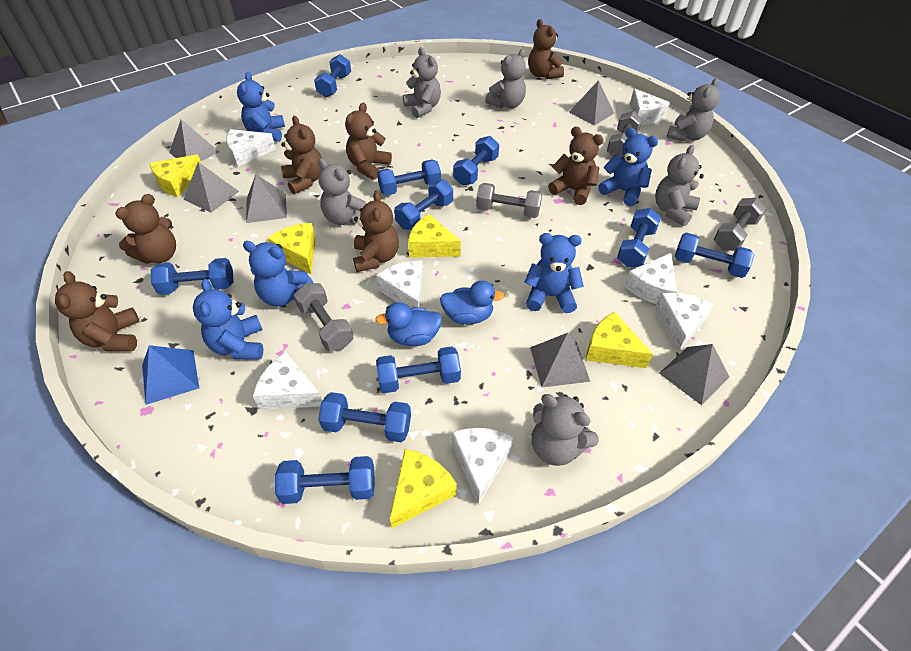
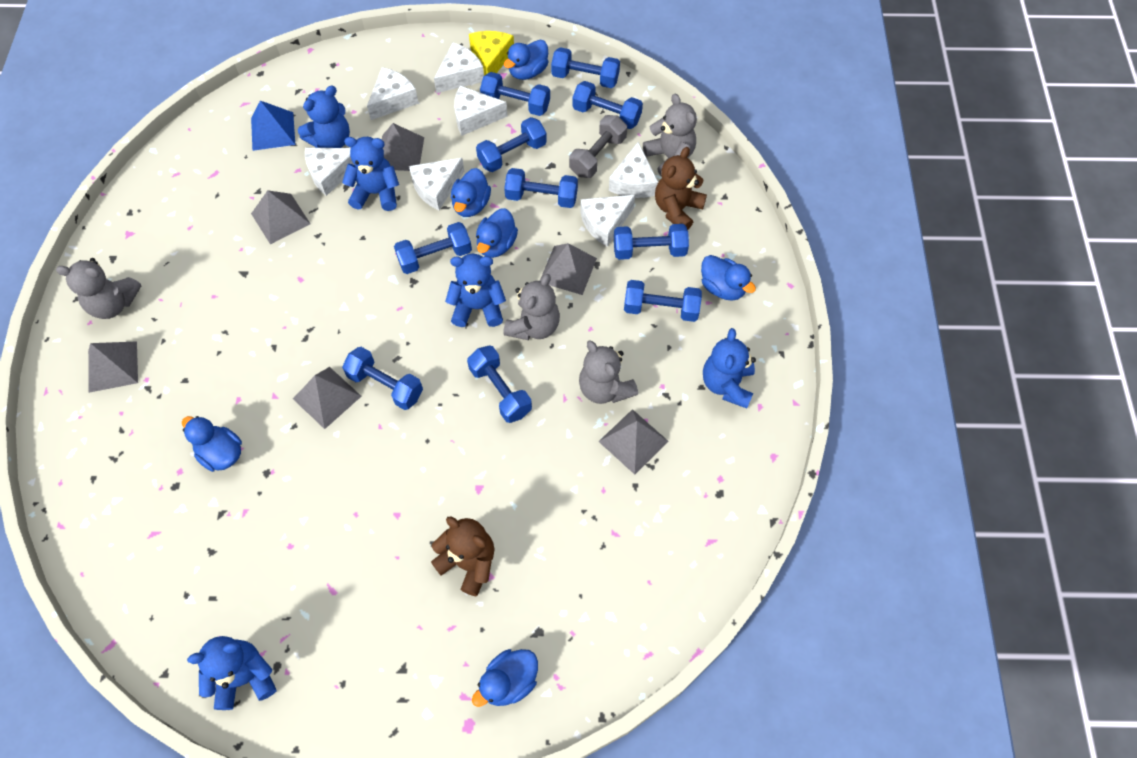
blue duck: [375,302,442,346] [440,281,505,325] = 2 -> [182,416,242,472] [451,168,491,217] [472,649,538,707] [476,208,518,258] [504,40,548,80] [701,255,756,301] = 6
brown teddy bear: [55,271,140,351] [115,194,176,264] [281,116,322,194] [345,102,392,180] [353,191,399,272] [528,19,564,79] [548,126,604,205] = 7 -> [431,517,495,596] [655,147,707,230] = 2
grey dumbbell: [294,283,354,351] [476,183,542,218] [607,111,642,158] [713,198,766,251] = 4 -> [569,115,627,178] = 1
grey teddy bear: [318,158,366,225] [403,47,441,118] [485,49,526,109] [532,394,599,466] [655,145,704,227] [666,78,720,142] = 6 -> [56,258,141,319] [503,274,560,340] [579,340,638,404] [643,94,697,177] = 4
yellow cheese: [150,154,202,197] [267,223,316,274] [390,449,457,528] [408,214,461,257] [586,312,653,368] = 5 -> [469,31,514,75] = 1

